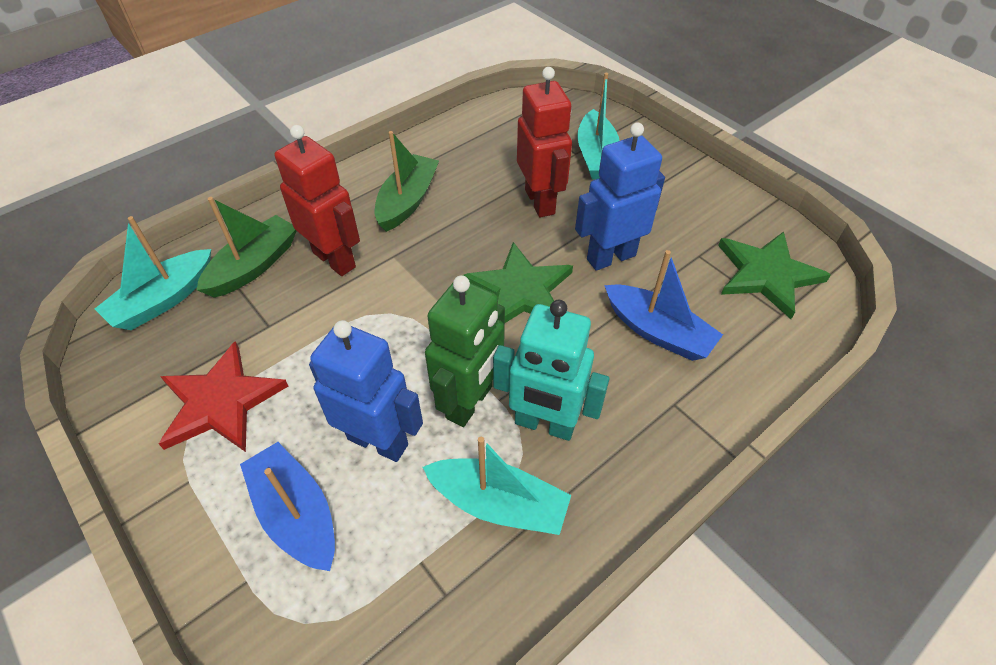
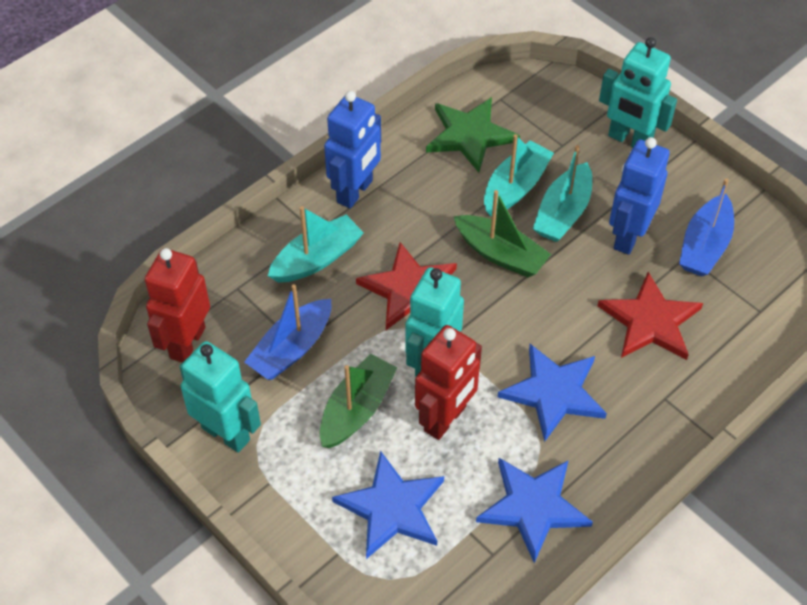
blue star: none = 0 -> [332,450,444,559] [476,458,593,563] [498,344,607,442] = 3
green robot: [425,275,505,427] = 1 -> none = 0
green star: [463,242,573,323] [718,231,831,319] = 2 -> [426,97,520,173] = 1
red star: [159,341,288,452] = 1 -> [356,242,457,330] [598,272,703,360] = 2
turquoise robot: [493,300,609,441] = 1 -> [179,341,261,453] [405,267,464,376] [599,37,677,147] = 3

